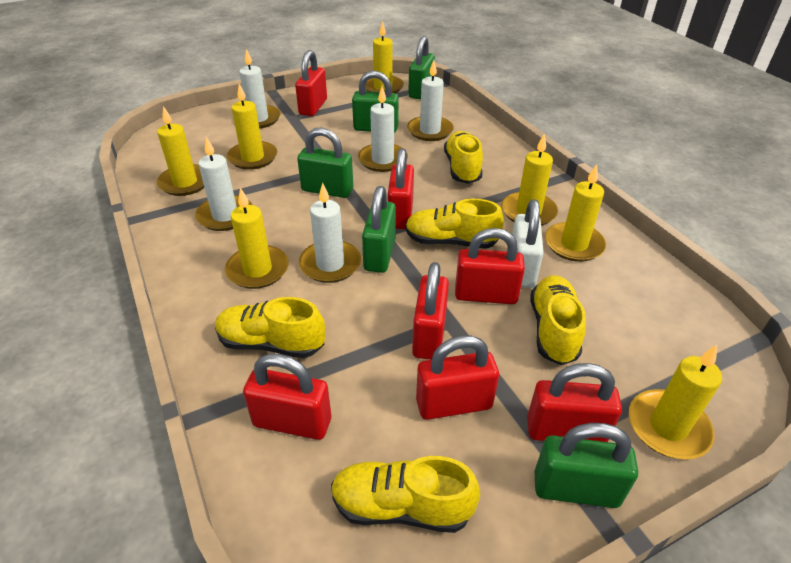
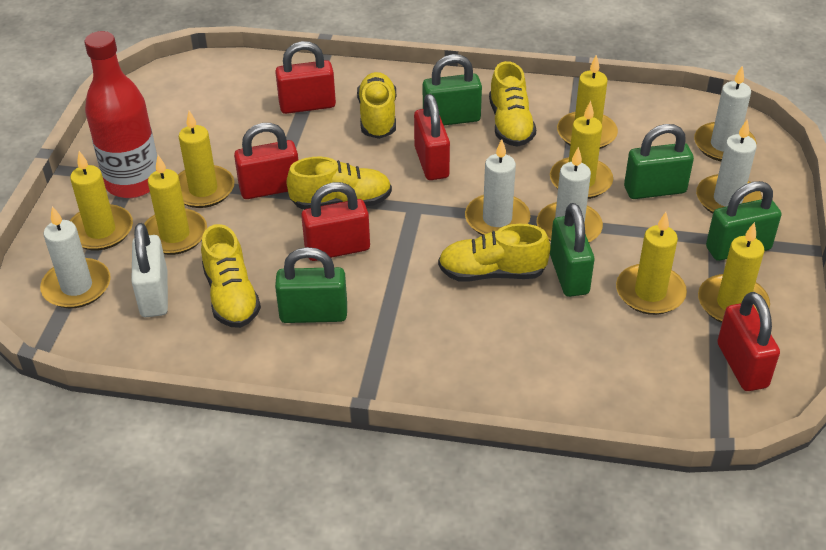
red bottle: none = 0 -> [84,31,157,198] = 1
red padlock: [243,353,331,440] [295,50,327,116] [388,148,414,229] [412,262,449,360] [416,335,499,420] [455,228,525,304] [527,363,622,442] = 7 -> [234,123,298,199] [275,41,336,114] [301,182,370,261] [414,94,450,180] [717,292,780,391] = 5

